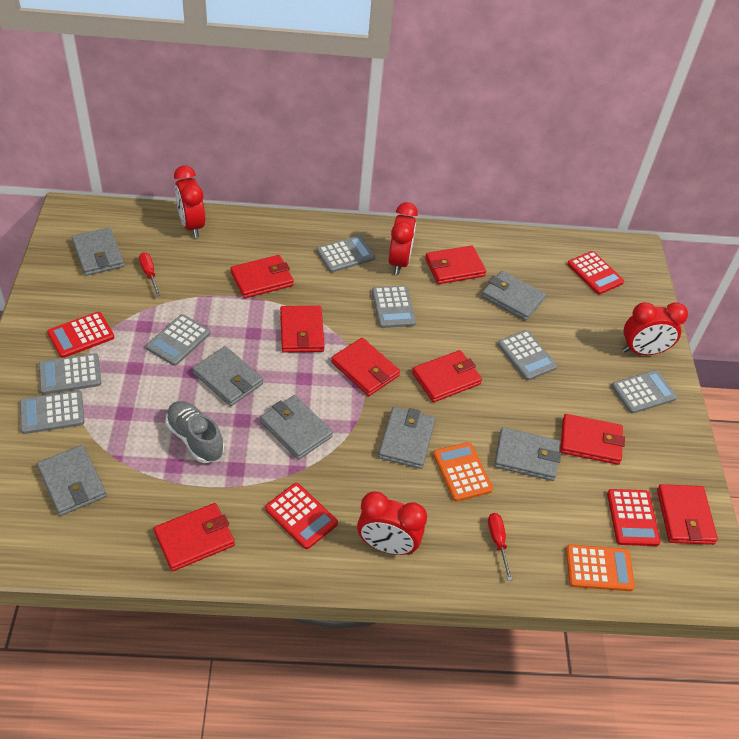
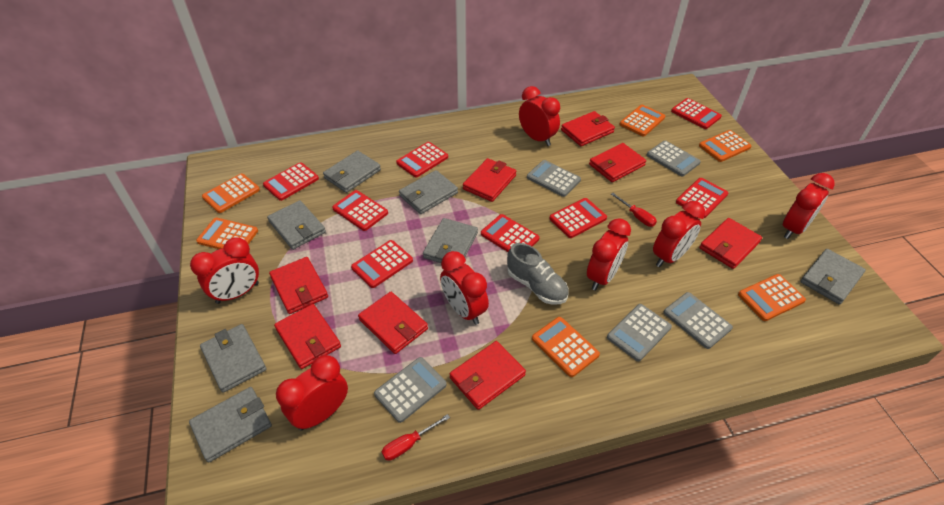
grey calculator: [20,390,84,434] [39,353,101,394] [146,314,210,366] [317,236,375,272] [372,285,416,328] [498,330,557,381] [611,370,677,414] = 7 -> [374,357,447,423] [527,160,581,197] [607,304,672,361] [647,141,701,176] [664,292,733,349] = 5
orange calculator: [433,442,493,502] [566,544,635,591] = 2 -> [196,218,258,249] [202,173,260,213] [532,317,600,377] [620,105,665,136] [699,130,752,162] [738,274,806,321] = 6
red calculator: [47,312,114,358] [265,483,338,549] [567,251,624,295] [607,489,661,546] = 4 -> [263,162,319,201] [332,190,388,231] [351,240,413,288] [396,142,448,177] [481,214,540,252] [549,198,607,238] [671,98,722,129] [676,178,728,218] = 8
red clock: [174,166,205,238] [357,491,427,555] [388,202,418,275] [622,302,688,355] = 4 -> [190,237,259,304] [276,355,348,431] [440,251,489,325] [519,86,560,146] [587,218,631,291] [653,201,705,267] [783,173,835,239] = 7

